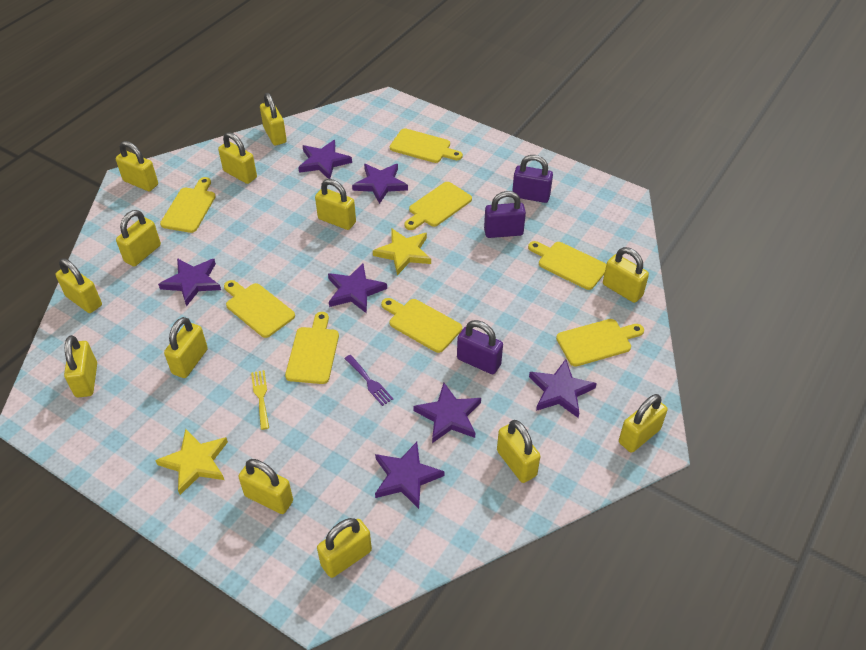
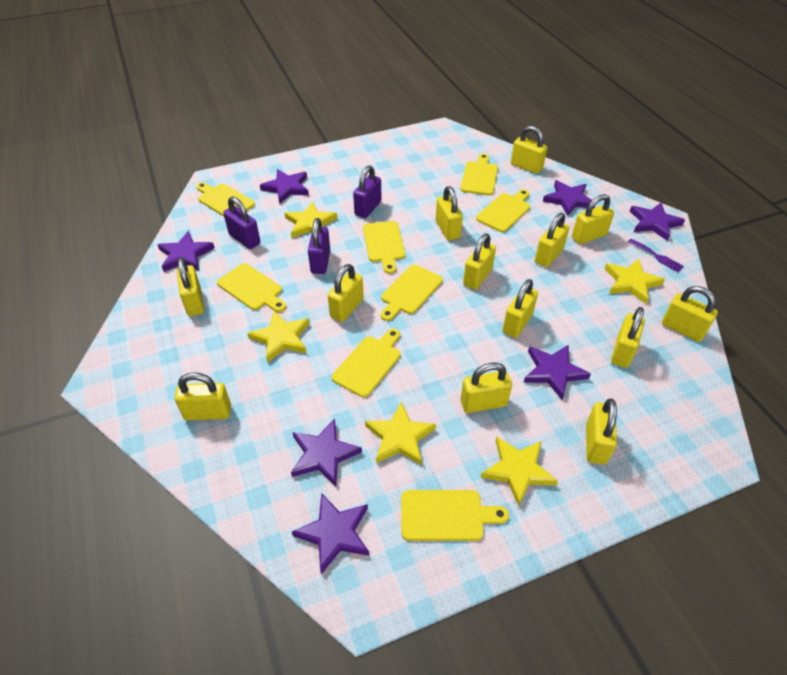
yellow fork: [251,370,269,430] = 1 -> none = 0
yellow star: [155,429,228,495] [373,228,431,275] = 2 -> [247,310,310,363] [285,201,337,238] [365,401,436,466] [481,437,558,507] [605,259,665,304] = 5

